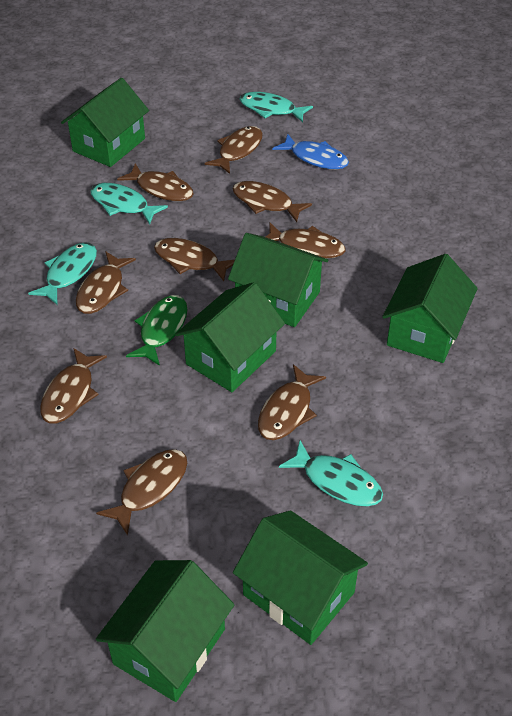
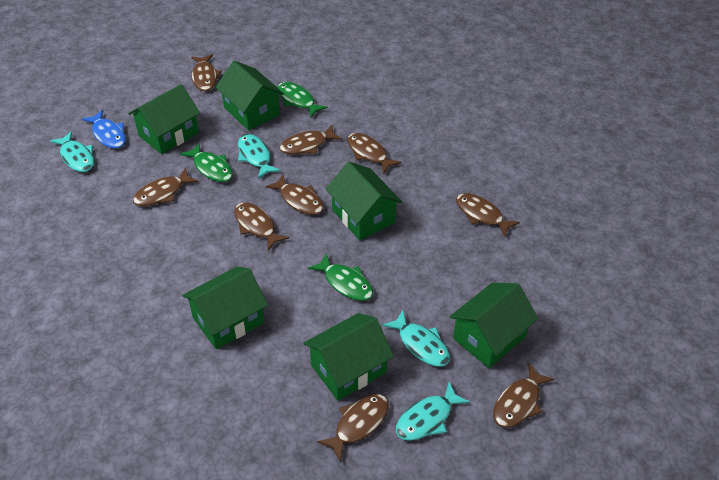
green fish: [126,295,188,366] = 1 -> [180,143,233,182] [277,82,328,117] [308,253,373,301] = 3

